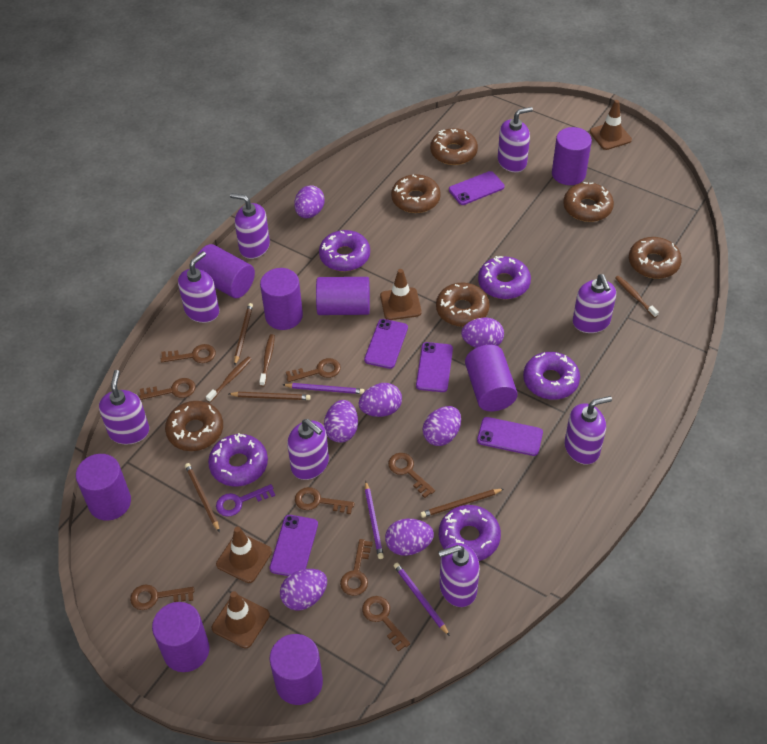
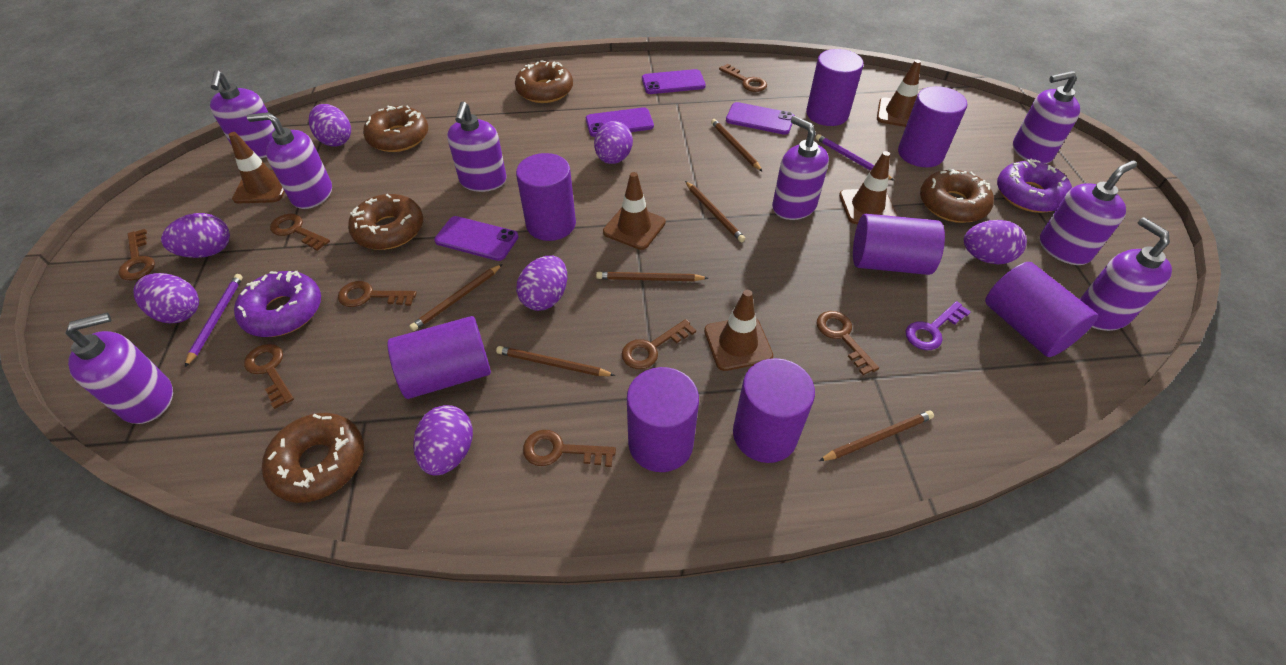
brown donut: [165,401,223,451] [391,174,441,213] [430,128,478,165] [436,283,490,327] [563,182,614,222] [629,237,682,279] = 6 -> [262,413,364,503] [348,194,423,250] [363,105,428,152] [515,60,573,103] [920,168,994,223] = 5
brown pencil: [185,463,220,532] [229,392,311,400] [234,303,253,365] [420,489,504,518] = 4 -> [409,264,503,331] [496,346,615,376] [596,272,708,281] [685,181,745,242] [711,119,763,172] [819,411,934,461] = 6
brown toothbrush: [206,357,251,402] [259,334,275,386] [615,276,659,318] = 3 -> none = 0
brown traffic cone: [212,591,270,648] [216,527,272,583] [380,269,422,320] [590,100,632,150] = 4 -> [229,132,285,203] [603,172,666,250] [704,290,773,371] [839,151,898,224] [877,60,921,127] = 5
purple donut: [208,433,268,487] [319,230,370,271] [439,505,501,561] [478,256,531,299] [523,352,580,400] = 5 -> [234,271,321,337] [997,159,1072,213] = 2
purple pencil: [283,383,364,394] [365,481,384,559] [394,563,450,636] = 3 -> [185,274,243,367] [816,134,895,181] = 2
purple phone: [269,515,318,576] [364,319,408,369] [416,342,453,392] [449,171,505,205] [477,417,543,456] = 5 -> [434,216,518,261] [586,107,654,137] [642,69,706,94] [726,102,795,135] = 4

